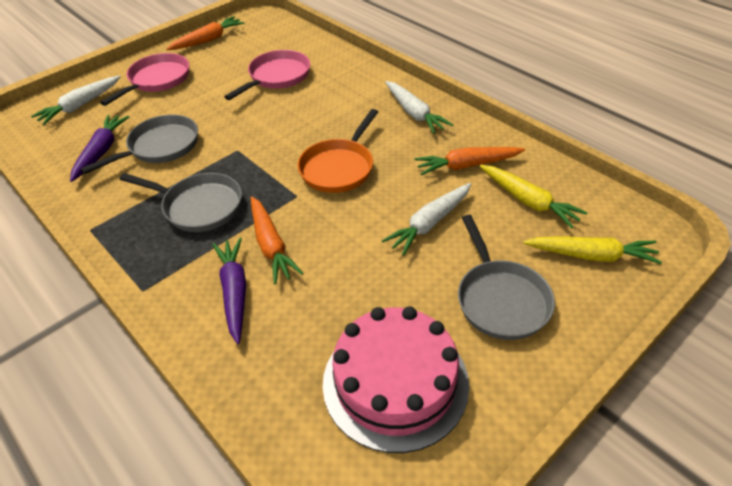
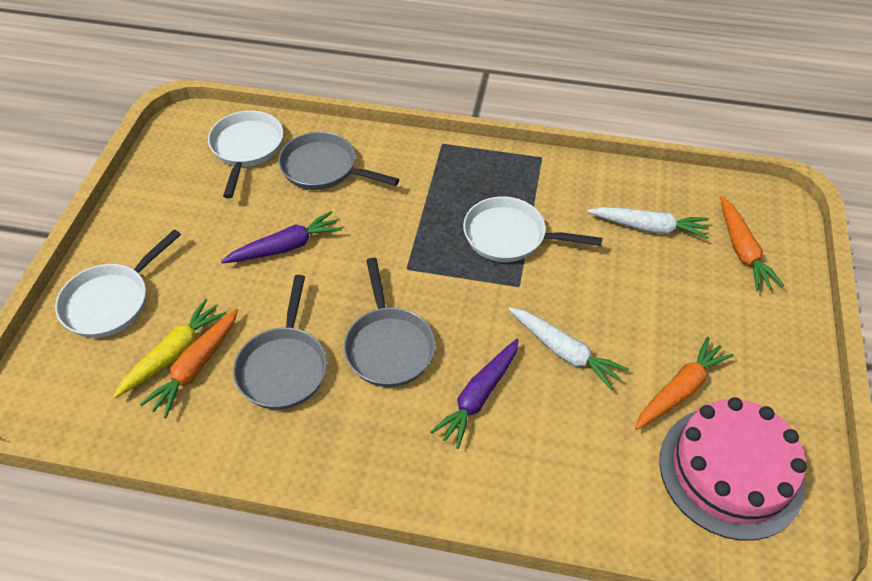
orange pan: [297,109,378,193] = 1 -> none = 0
pink pan: [100,53,189,106] [224,50,310,100] = 2 -> none = 0
white carrot: [31,75,121,125] [382,183,471,256] [385,81,453,134] = 3 -> [508,307,628,391] [587,207,709,239] = 2
white pan: none = 0 -> [55,229,181,338] [208,111,283,198] [463,196,602,262] = 3
yellow carrot: [480,165,588,228] [523,236,662,264] = 2 -> [113,299,227,398] = 1

